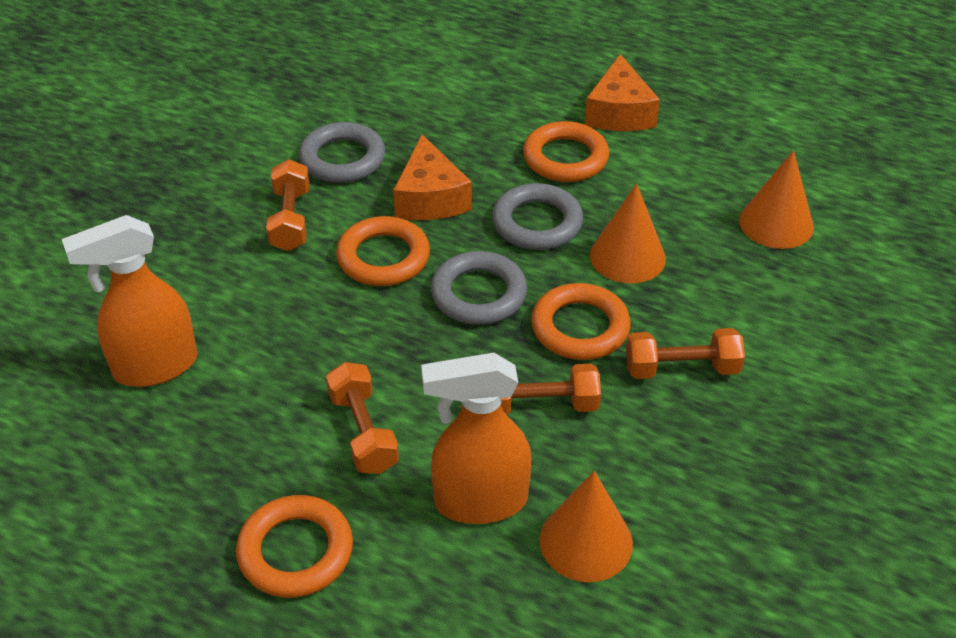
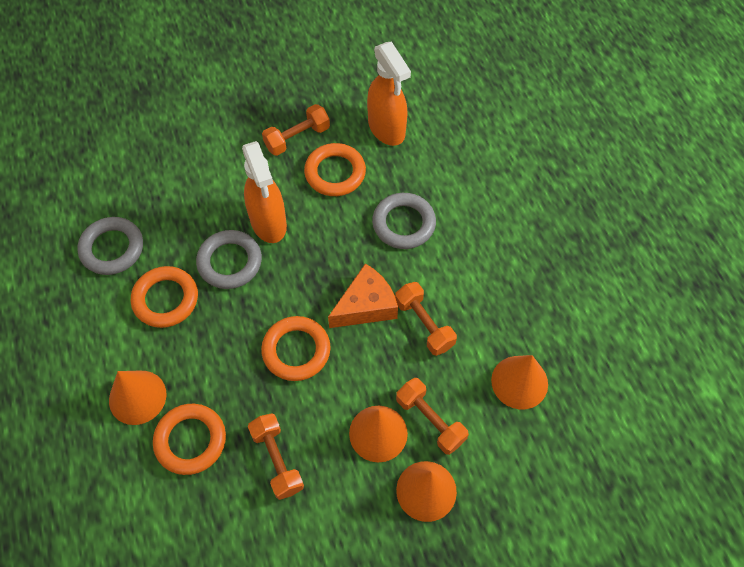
orange cheese: [393,135,472,220] [585,54,660,131] = 2 -> [328,264,398,328] = 1
orange cone: [540,471,633,582] [590,183,666,283] [739,150,814,249] = 3 -> [109,371,166,425] [349,406,408,462] [396,461,457,522] [491,355,548,409] = 4

